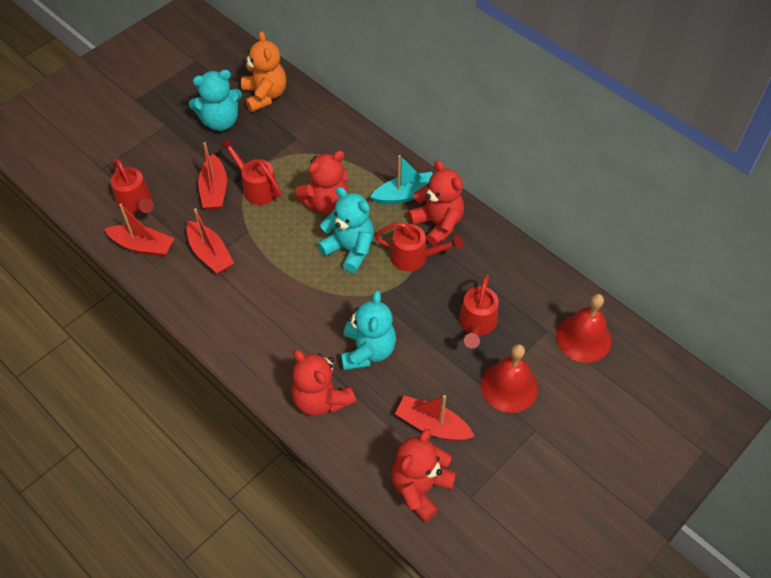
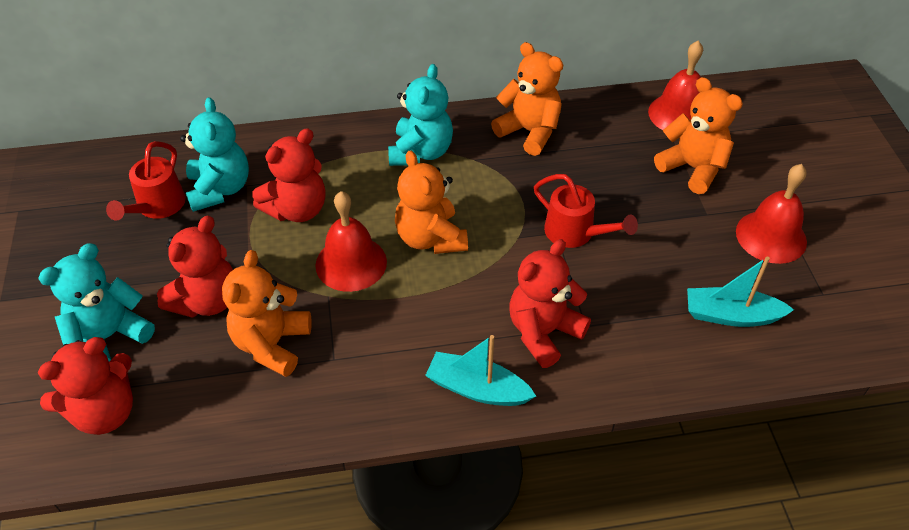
orange teddy bear: [241,31,286,112] = 1 -> [222,250,312,377] [395,150,468,254] [491,42,563,156] [654,77,743,194] = 4
red bell: [481,344,538,413] [556,294,612,363] = 2 -> [315,191,387,292] [648,41,703,130] [736,164,807,264] = 3
red boat: [104,204,174,257] [186,208,234,274] [198,142,227,210] [395,395,475,441] = 4 -> none = 0
red watering can: [111,159,154,213] [220,138,282,205] [375,222,463,271] [459,274,499,348] = 4 -> [106,141,186,221] [534,174,638,248] = 2
turquoise boat: [370,155,433,205] = 1 -> [425,335,536,406] [687,257,794,327] = 2

